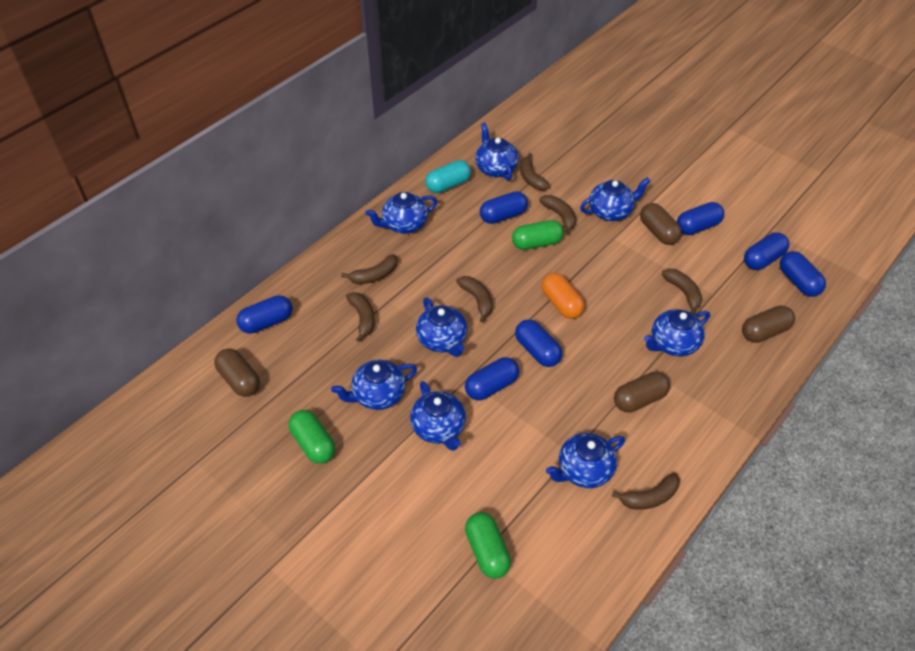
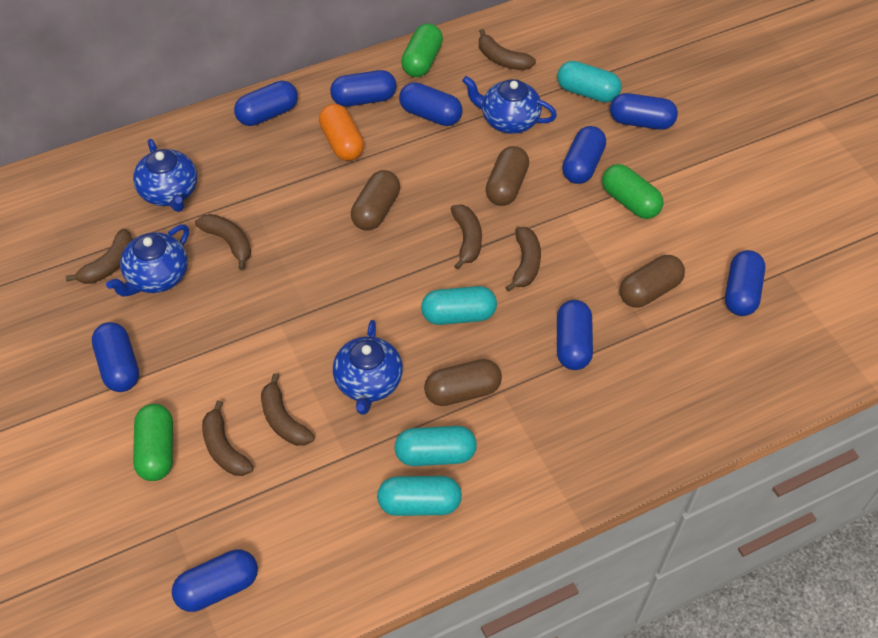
blue capsule: [236,295,292,334] [465,357,519,400] [480,191,528,224] [515,319,562,367] [677,202,724,235] [744,232,789,270] [780,251,826,297] = 7 -> [92,322,139,392] [172,549,258,612] [234,81,298,126] [330,70,397,107] [399,82,462,126] [557,300,593,370] [562,126,606,184] [610,93,678,130] [725,250,765,316] = 9
blue teapot: [331,359,417,410] [365,192,438,234] [410,381,466,451] [416,297,468,357] [475,122,519,181] [546,433,625,488] [580,177,650,221] [644,309,710,356] = 8 -> [106,225,189,297] [133,139,197,212] [333,320,403,415] [462,76,557,134] = 4
turquoise capsule: [425,160,471,193] = 1 -> [377,476,462,516] [394,426,477,466] [421,286,497,325] [557,61,622,103] = 4

